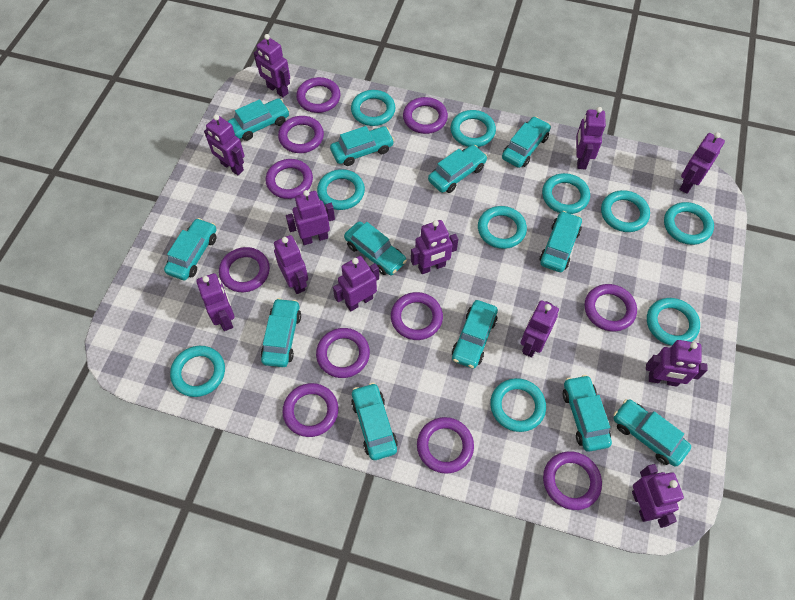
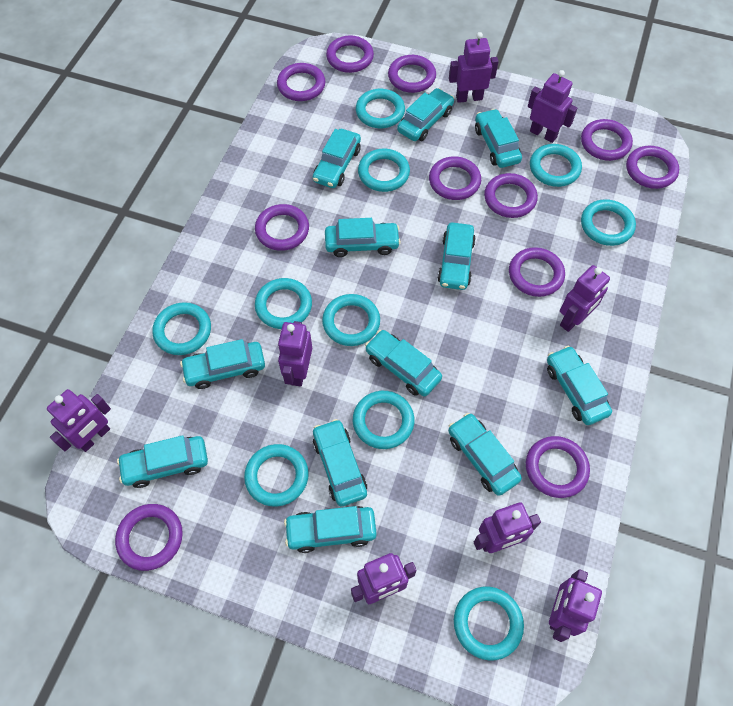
purple robot: [196,273,234,331] [204,115,245,175] [254,34,290,97] [274,235,308,294] [286,190,335,245] [333,256,379,311] [411,220,458,274] [521,300,559,358] [576,107,606,169] [632,464,684,528] [646,340,708,387] [679,132,725,194] = 12 -> [47,389,111,452] [278,321,312,387] [351,553,417,604] [449,32,499,103] [474,503,541,553] [528,70,577,143] [549,569,602,642] [560,265,610,332] = 8

